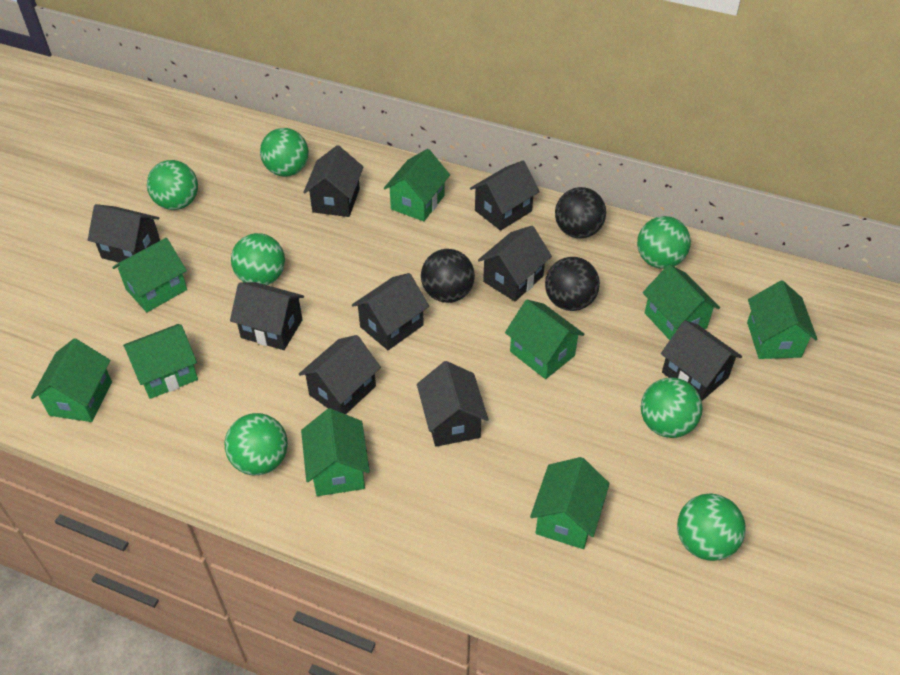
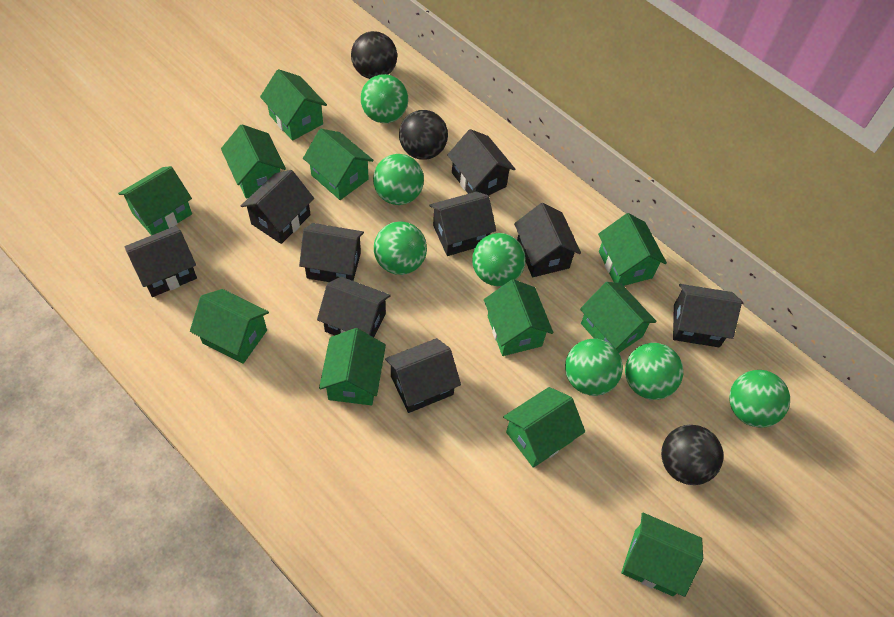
green house: [31,338,112,422] [112,238,187,312] [123,324,198,399] [301,408,370,496] [384,149,450,221] [505,300,585,379] [530,457,610,549] [643,264,720,340] [747,280,817,359] = 9 -> [118,166,192,235] [190,289,269,364] [221,124,286,199] [260,69,327,141] [303,129,374,200] [319,328,386,405] [484,279,553,356] [503,387,585,468] [580,282,657,353] [598,213,667,286] [621,513,703,597] = 11

